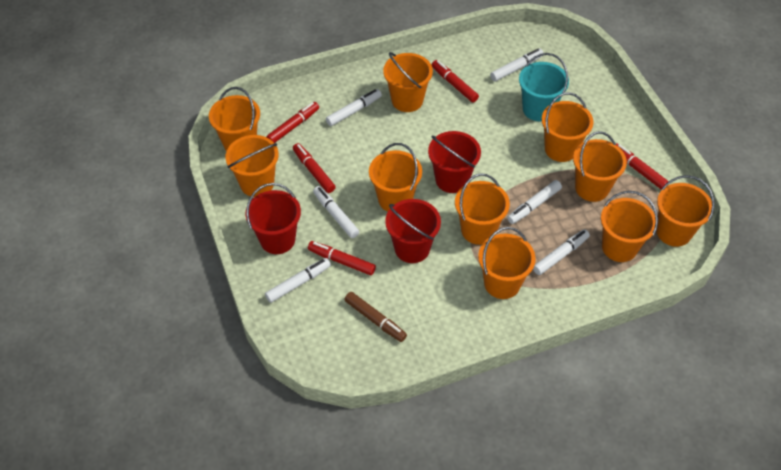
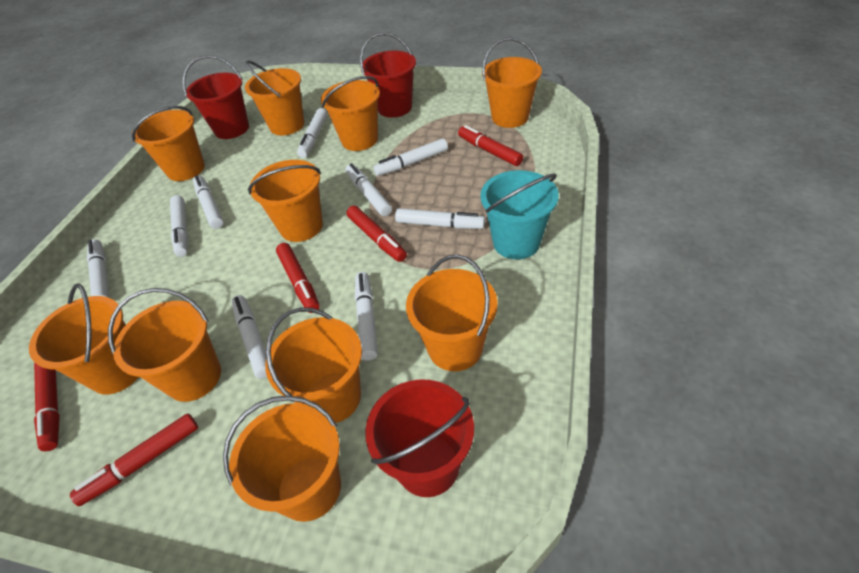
brown marker: [344,292,407,342] = 1 -> none = 0
white marker: [265,258,331,303] [313,186,359,238] [326,89,382,126] [490,48,543,81] [507,180,562,224] [533,229,590,275] = 6 -> [87,239,110,298] [170,195,188,257] [193,175,224,229] [231,295,267,379] [297,108,327,158] [346,163,392,216] [355,272,378,361] [373,138,448,176] [395,208,485,229] = 9

